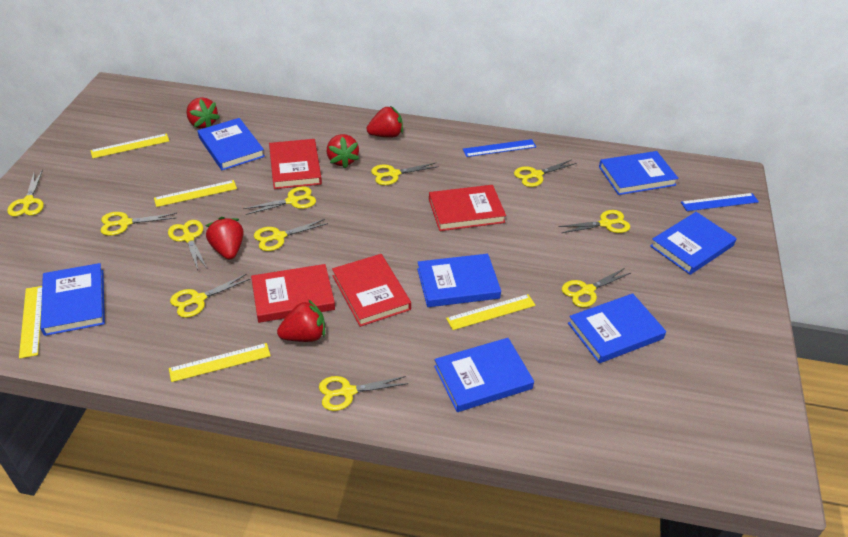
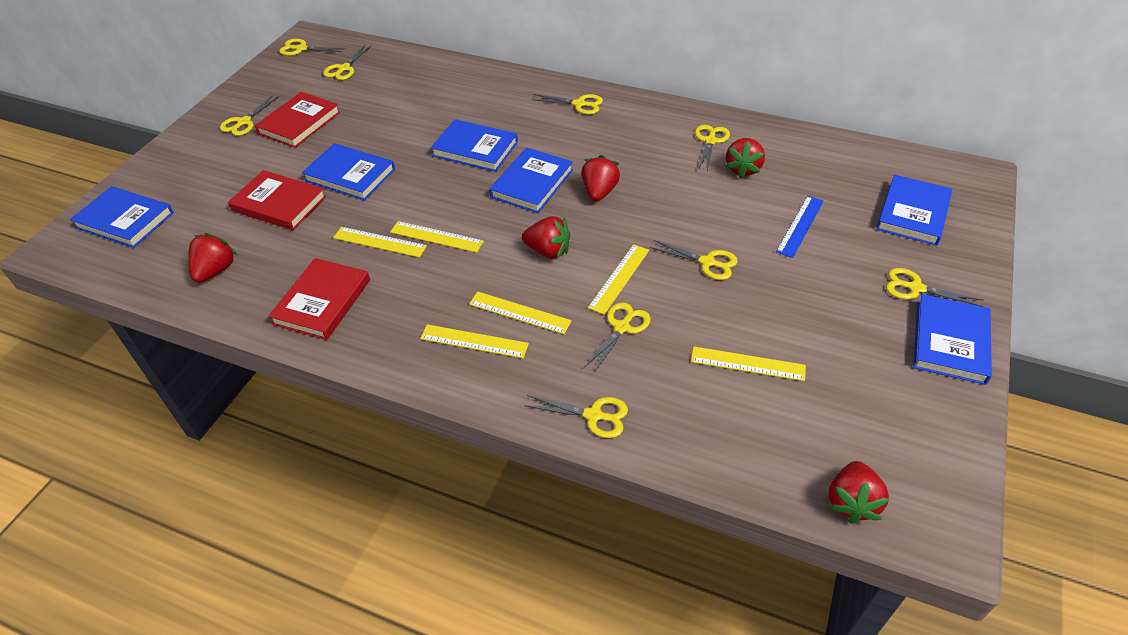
blue book: [40,263,105,336] [198,118,265,170] [417,254,501,307] [434,338,534,412] [568,293,666,363] [599,151,679,195] [650,212,737,275] = 7 -> [70,186,174,248] [302,143,395,201] [431,119,518,172] [489,148,573,213] [877,175,952,246] [913,294,992,385] = 6
blue ruler: [463,139,536,157] [681,193,759,211] = 2 -> [776,196,824,258] = 1
red book: [251,264,335,323] [269,139,322,189] [332,254,411,327] [429,185,506,231] = 4 -> [228,170,326,230] [255,92,340,148] [268,258,370,340] = 3
yellow ruler: [19,286,42,359] [90,133,169,158] [154,180,237,207] [169,343,271,382] [446,294,536,330] = 5 -> [333,227,427,257] [390,221,484,253] [420,324,529,358] [469,292,572,334] [588,244,649,315] [691,346,806,381] = 6
yellow scissors: [7,170,44,217] [101,212,177,236] [168,220,207,270] [170,274,250,318] [243,186,316,215] [254,219,328,251] [319,376,409,411] [371,163,439,185] [514,160,576,187] [558,210,630,233] [562,268,631,308] = 11 -> [220,95,279,136] [279,39,345,56] [323,45,371,80] [524,395,628,438] [532,94,603,115] [584,302,651,373] [650,240,738,280] [695,125,730,171] [886,268,984,307] = 9

